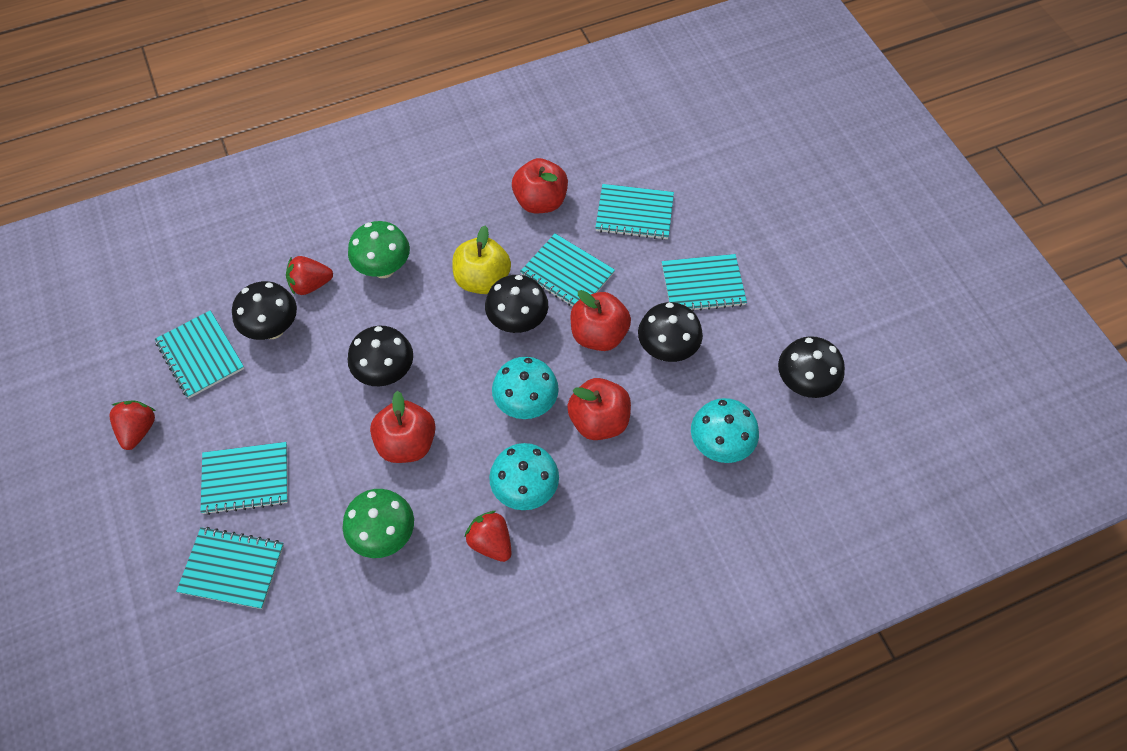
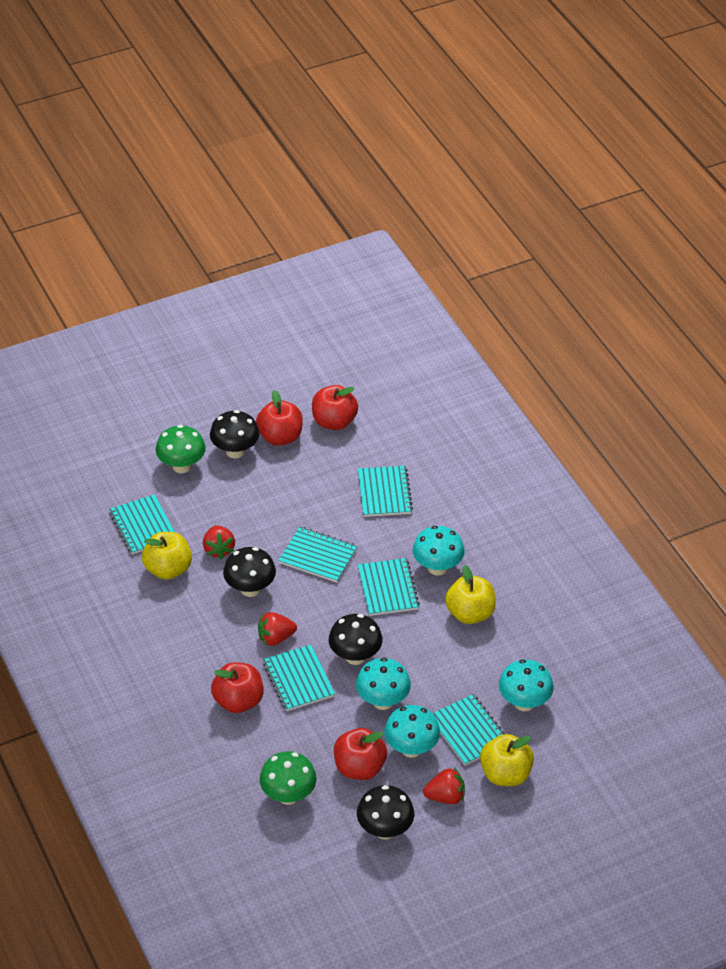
black mushroom: [232,281,297,340] [348,326,413,386] [485,275,548,333] [638,302,703,362] [778,336,845,398] = 5 -> [210,410,259,458] [223,547,276,597] [329,614,382,665] [357,785,414,839] = 4
turquoise mushroom: [489,443,559,510] [492,357,559,419] [691,398,759,463] = 3 -> [356,658,411,710] [384,705,440,758] [413,526,465,575] [499,660,554,711] = 4
yellow apple: [452,226,511,294] = 1 -> [142,532,192,580] [445,565,496,624] [480,734,534,786] = 3

